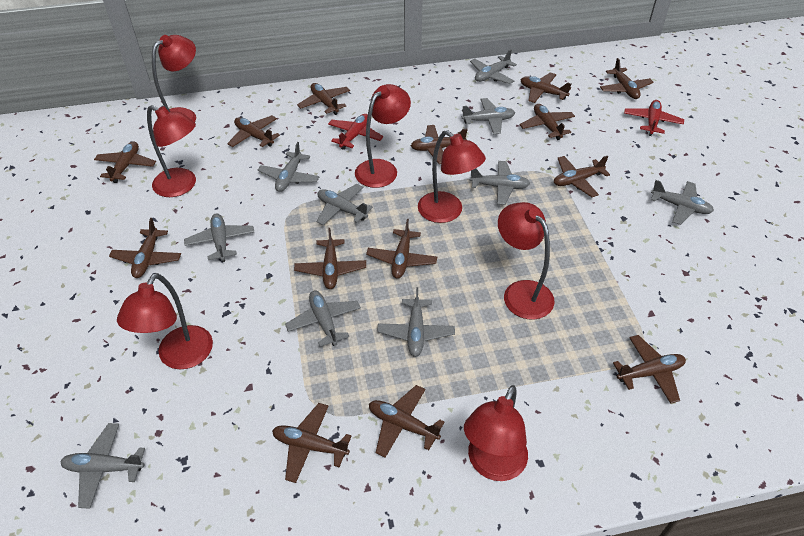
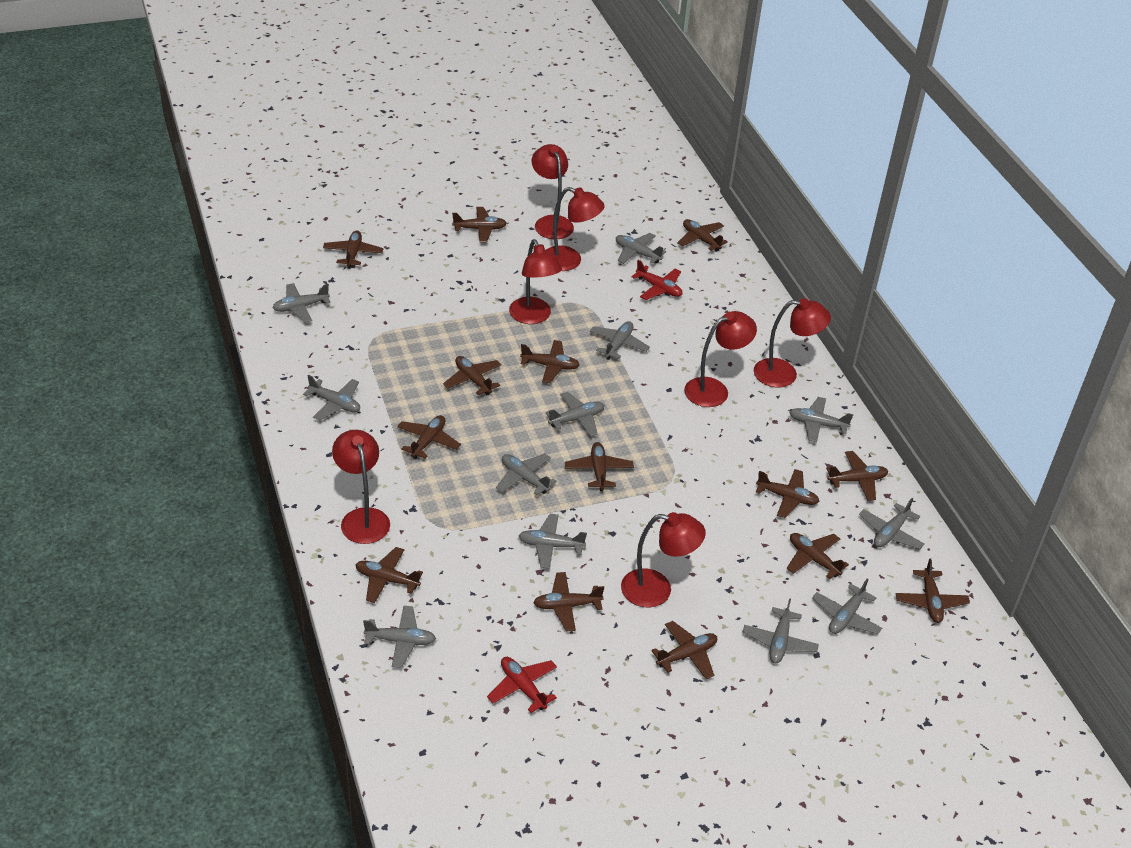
grey plane: [60,423,145,509] [184,213,254,262] [258,142,320,192] [285,290,361,347] [317,184,373,225] [377,287,455,357] [462,98,515,134] [470,49,517,84] [470,161,530,205] [651,180,714,225] = 10 -> [273,283,331,323] [303,375,360,421] [363,606,436,668] [496,453,556,495] [519,514,587,569] [545,392,604,437] [590,321,650,360] [616,233,666,264] [742,598,819,663] [789,397,853,443] [812,579,882,634] [859,498,925,549] = 12

